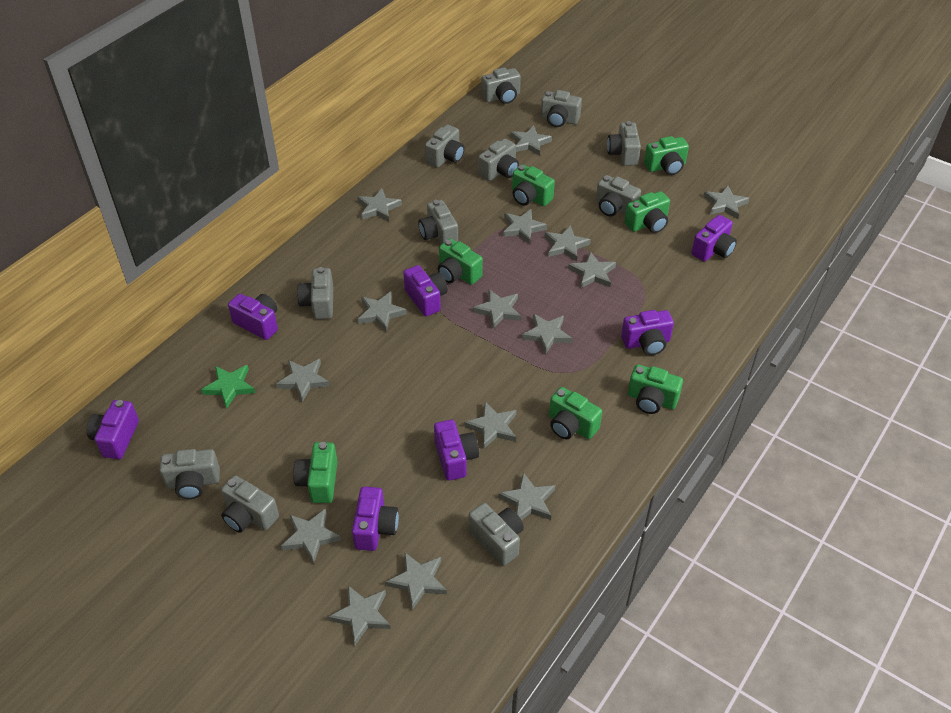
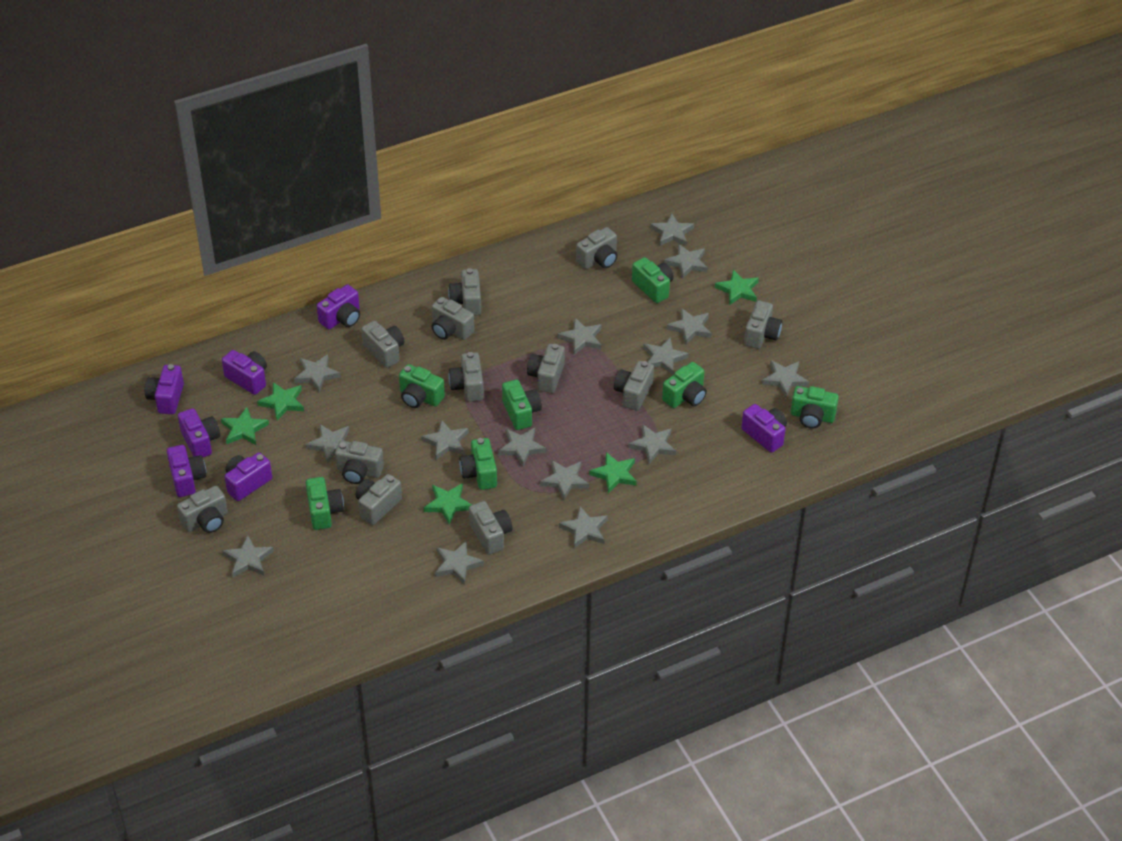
green star: [201,365,255,409] = 1 -> [221,407,269,445] [257,382,304,421] [424,483,472,524] [589,452,637,493] [715,269,759,305] = 5
grey camera: [159,449,220,499] [221,475,279,533] [297,267,333,319] [418,200,458,244] [425,125,465,168] [468,503,524,566] [478,139,519,181] [481,67,521,104] [541,90,582,127] [596,175,641,216] [607,121,641,166] = 11 -> [177,486,228,533] [335,441,384,484] [356,474,402,525] [361,321,404,368] [431,297,474,340] [448,268,481,316] [449,352,484,402] [469,501,512,555] [527,344,565,393] [576,227,618,269] [614,361,654,411] [744,300,782,349] = 12

